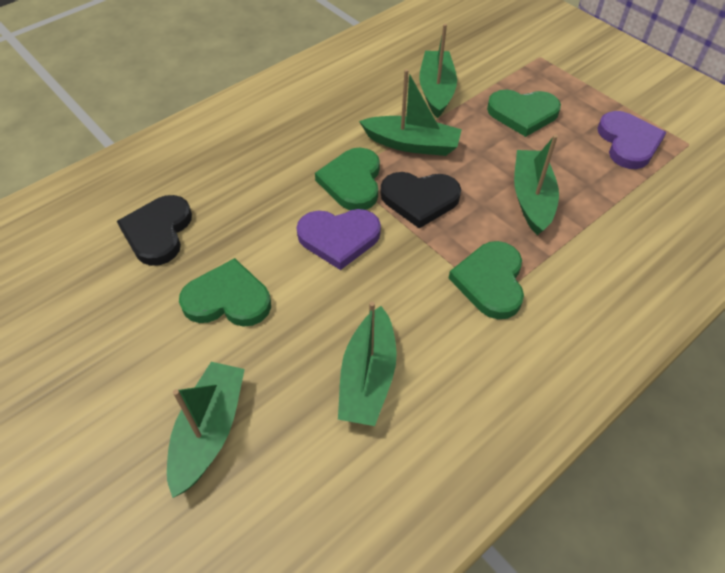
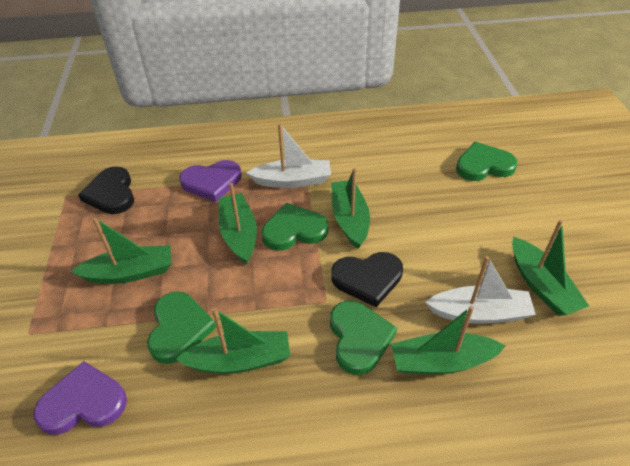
green boat: [167,362,245,498] [338,302,397,426] [359,69,462,156] [419,24,457,118] [514,135,559,235] = 5 -> [70,217,171,284] [176,308,290,374] [219,183,257,264] [331,168,370,249] [391,306,506,374] [512,220,589,316] = 6
white boat: none = 0 -> [246,124,331,188] [425,256,536,324] = 2

